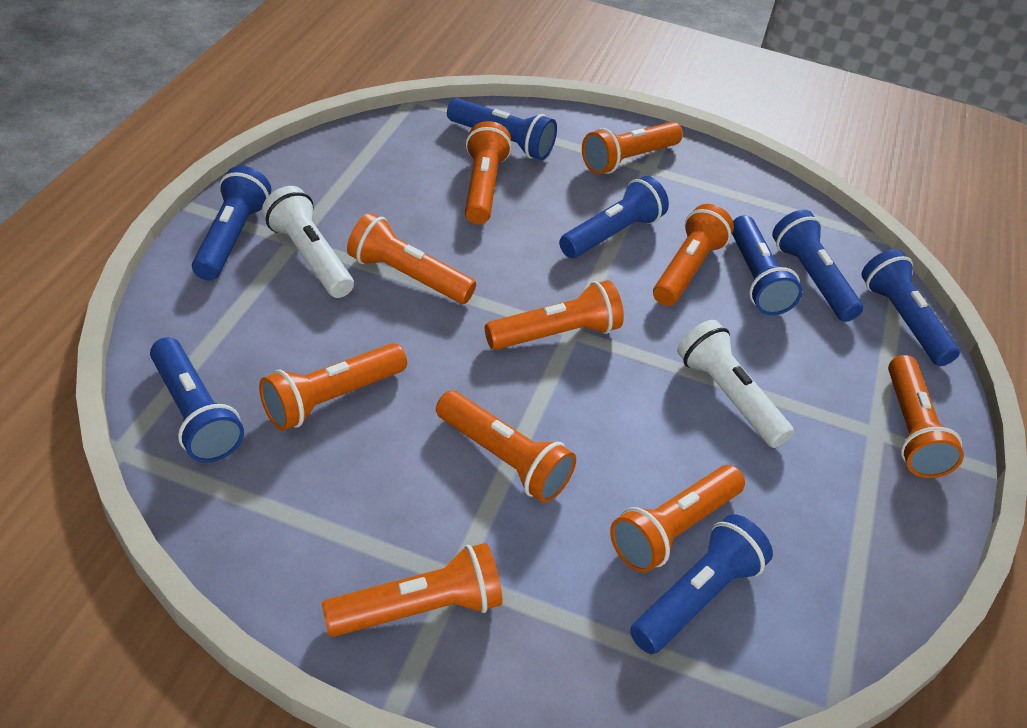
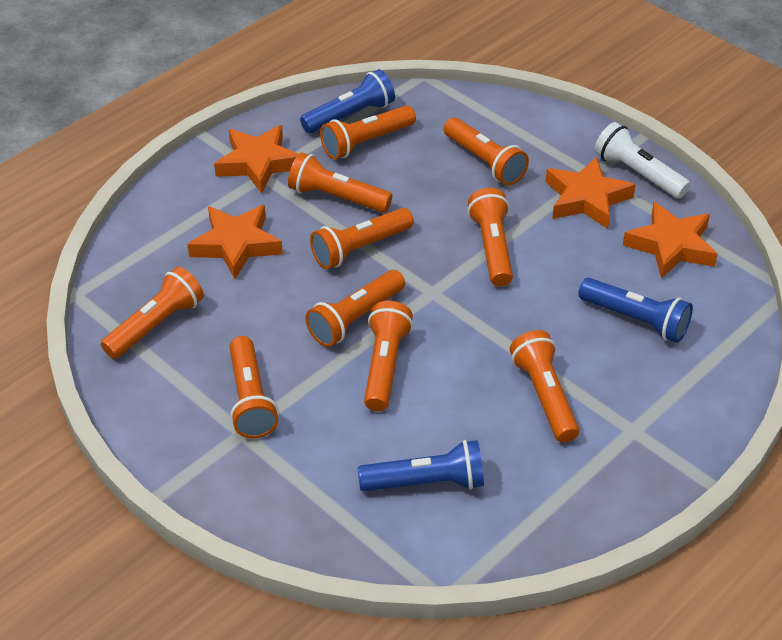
blue flashlight: [150,337,244,463] [192,166,271,281] [447,98,557,160] [559,176,669,258] [630,514,773,654] [732,215,802,315] [772,210,863,322] [861,249,960,366] = 8 -> [300,69,395,134] [358,440,484,491] [578,278,693,343] = 3
orange star: none = 0 -> [187,205,283,279] [214,125,298,194] [545,156,636,229] [623,202,718,278] = 4
white flashlight: [262,186,354,298] [677,320,794,448] = 2 -> [594,122,690,199] = 1

